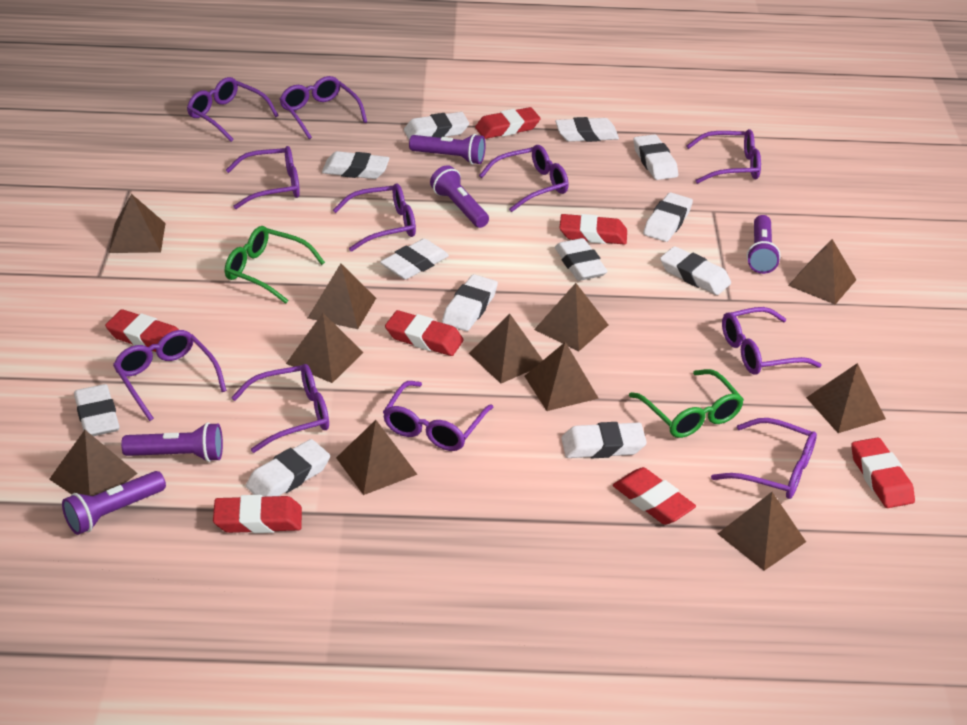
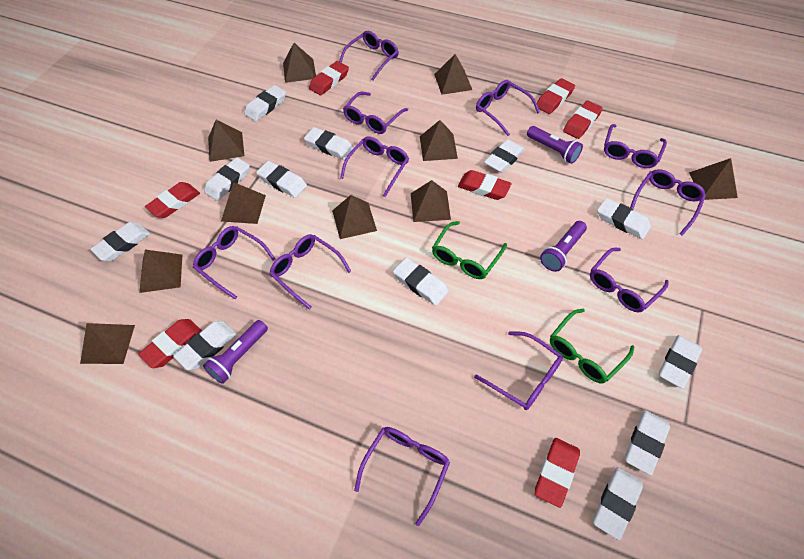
brown pyramid: [49,430,138,496] [109,194,166,253] [286,313,363,383] [308,264,376,329] [336,420,418,495] [469,314,543,384] [524,342,599,411] [534,283,608,351] [718,492,806,571] [788,239,856,304] [806,363,886,433] = 11 -> [80,323,135,364] [139,250,182,293] [208,120,244,162] [221,182,266,224] [283,43,316,83] [332,195,377,239] [411,180,451,222] [420,120,458,161] [434,54,472,95] [689,158,738,200] = 10
purple flashlight: [62,471,166,535] [121,422,223,462] [409,134,485,165] [430,165,489,228] [747,215,781,274] = 5 -> [203,320,268,384] [527,126,583,164] [540,221,587,272] = 3

